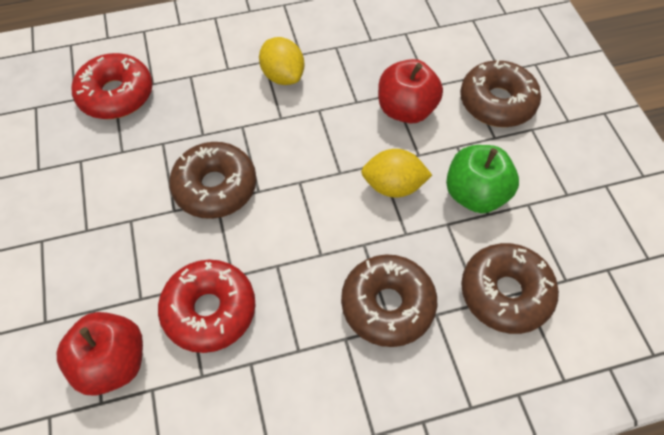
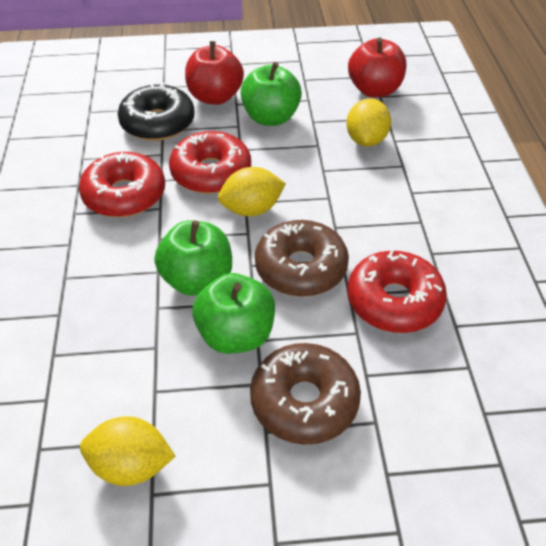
black donut: none = 0 -> [118,82,195,141] = 1
brown donut: [169,142,256,219] [341,254,437,347] [460,59,541,127] [461,243,559,334] = 4 -> [250,343,361,445] [255,220,349,297] = 2
green apple: [446,145,519,213] = 1 -> [155,220,232,296] [192,273,275,354] [240,62,302,126] = 3
red donut: [71,53,153,119] [158,260,255,353] = 2 -> [79,152,165,217] [169,131,251,194] [347,249,447,333] = 3
yellow lemon: [259,37,305,85] [361,149,432,198] = 2 -> [80,416,175,486] [218,167,286,216] [346,98,391,146] = 3

